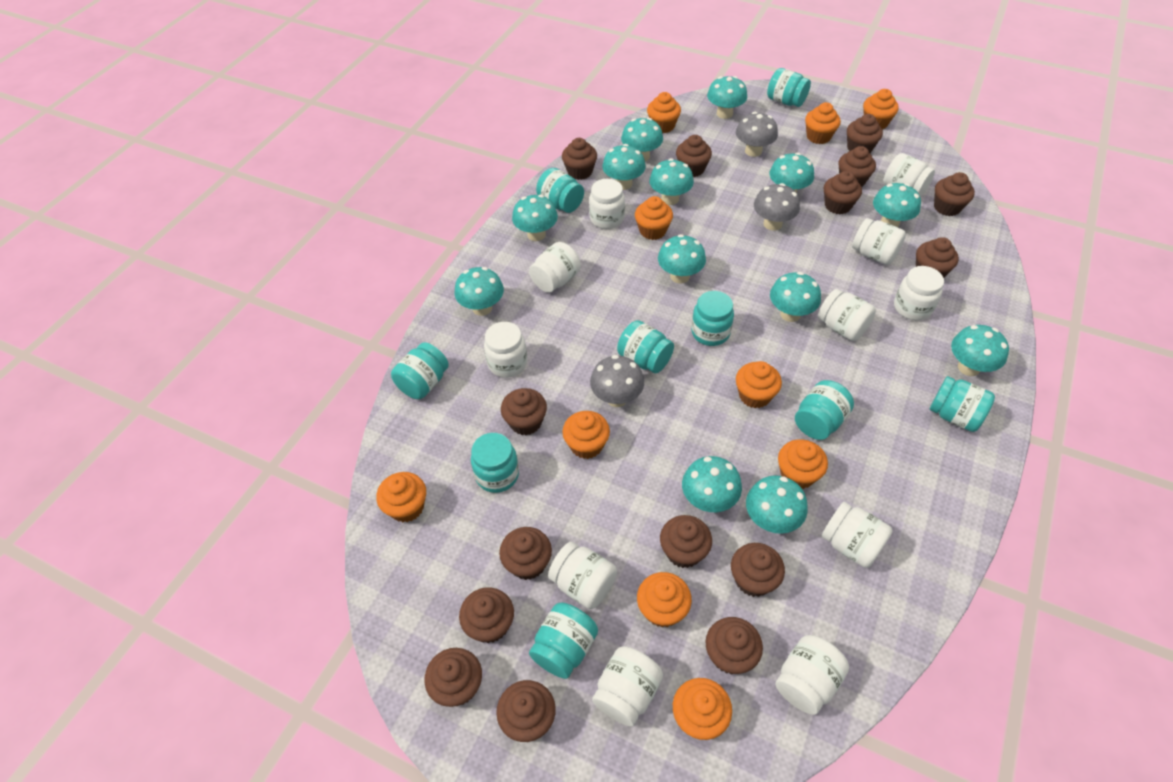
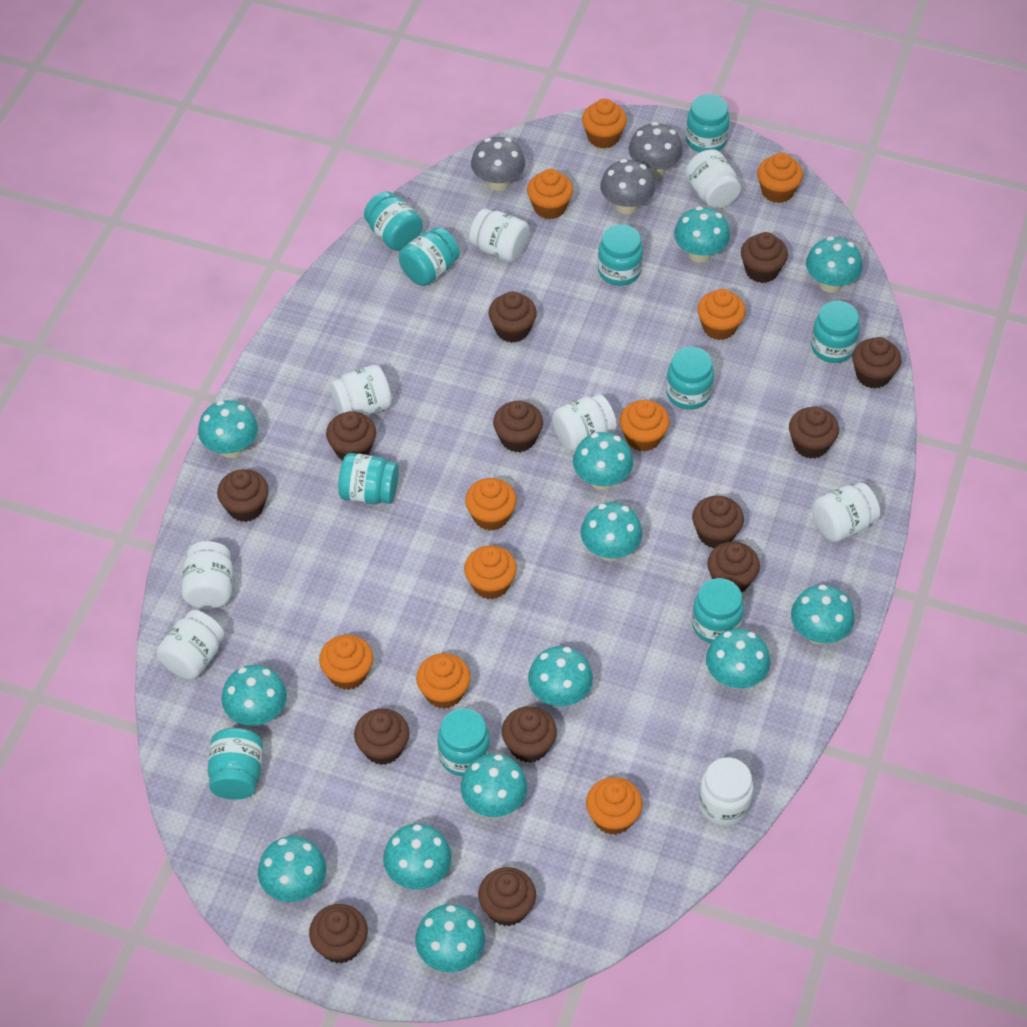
brown cupcake: [424,648,482,707] [459,587,514,643] [496,680,556,742] [499,527,552,580] [501,388,547,435] [562,138,597,180] [660,515,712,568] [676,135,712,177] [706,617,763,674] [731,543,785,597] [824,171,862,215] [839,146,876,187] [847,114,883,153] [916,237,959,278] [934,172,975,216] = 15 -> [217,469,269,522] [309,904,368,964] [326,411,376,461] [354,708,409,765] [478,867,536,926] [488,291,537,343] [493,401,543,453] [502,706,557,763] [692,496,744,548] [707,542,760,593] [741,232,788,283] [789,407,839,459] [852,337,901,389] = 13
turquoise jar: [391,342,449,399] [471,433,519,493] [529,603,598,679] [536,168,584,213] [617,320,674,373] [691,291,734,346] [767,68,811,107] [795,380,854,440] [930,376,995,432] = 9 -> [208,728,263,800] [338,453,399,504] [364,191,423,251] [399,227,460,286] [438,708,490,776] [598,225,643,286] [666,347,714,410] [686,94,730,152] [692,578,744,643] [811,301,860,363] = 10
white jar: [484,322,527,378] [529,242,581,293] [548,542,617,609] [589,179,625,229] [592,646,663,727] [775,635,849,715] [818,289,876,341] [822,502,892,568] [852,218,906,265] [883,153,935,197] [894,266,944,320] = 11 -> [157,610,225,680] [182,541,233,609] [330,365,392,416] [469,209,529,262] [552,394,617,452] [685,149,741,209] [699,758,754,826] [813,482,880,542] = 8

